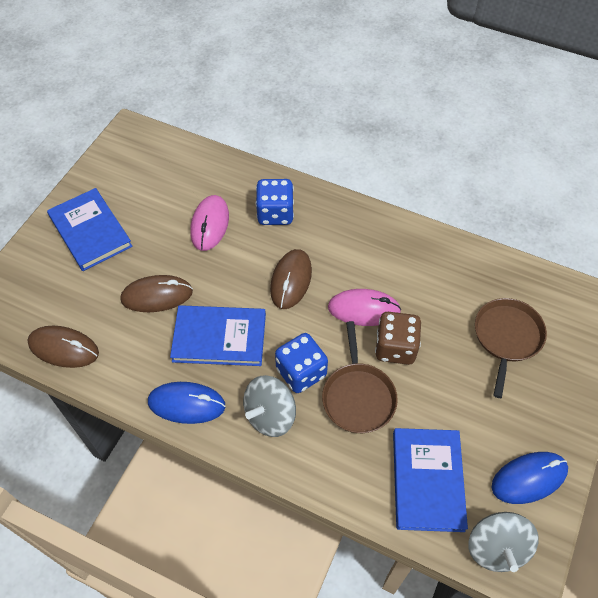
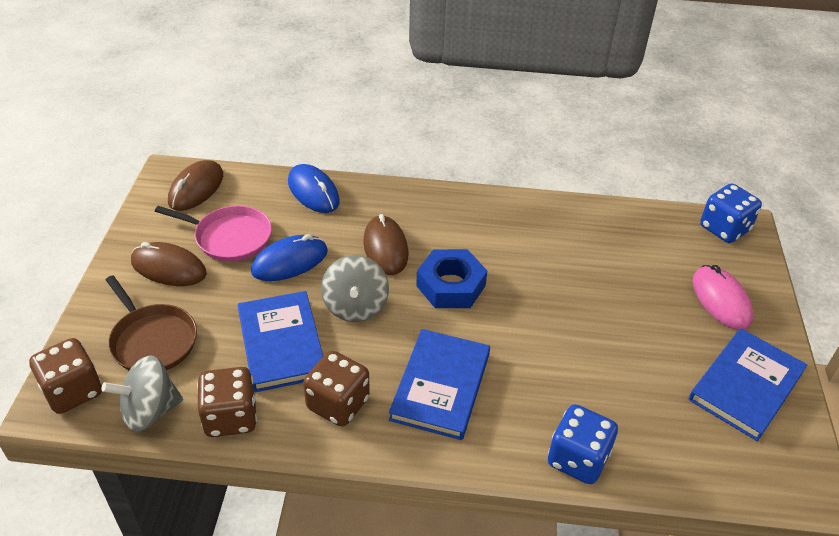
blue nut: none = 0 -> [416,249,487,308] = 1
brown dice: [375,312,421,365] = 1 -> [29,338,102,414] [197,367,257,437] [303,351,370,427] = 3
brown pan: [322,321,398,433] [475,298,547,398] = 2 -> [106,275,197,371] = 1
pink mouse: [190,195,229,251] [328,289,401,326] = 2 -> [692,265,753,330] = 1
pink pan: none = 0 -> [155,206,272,262] = 1

